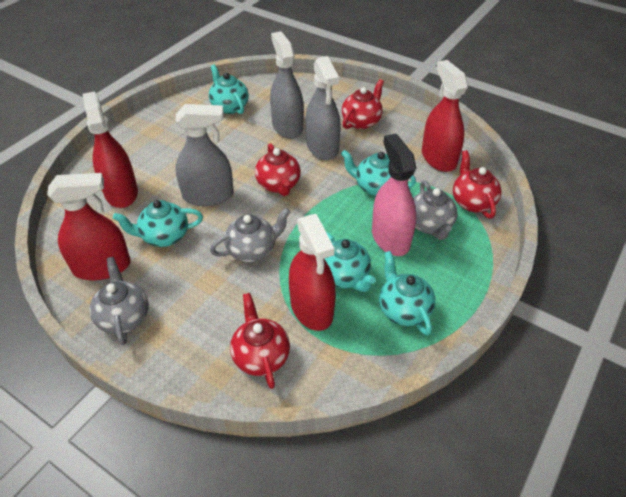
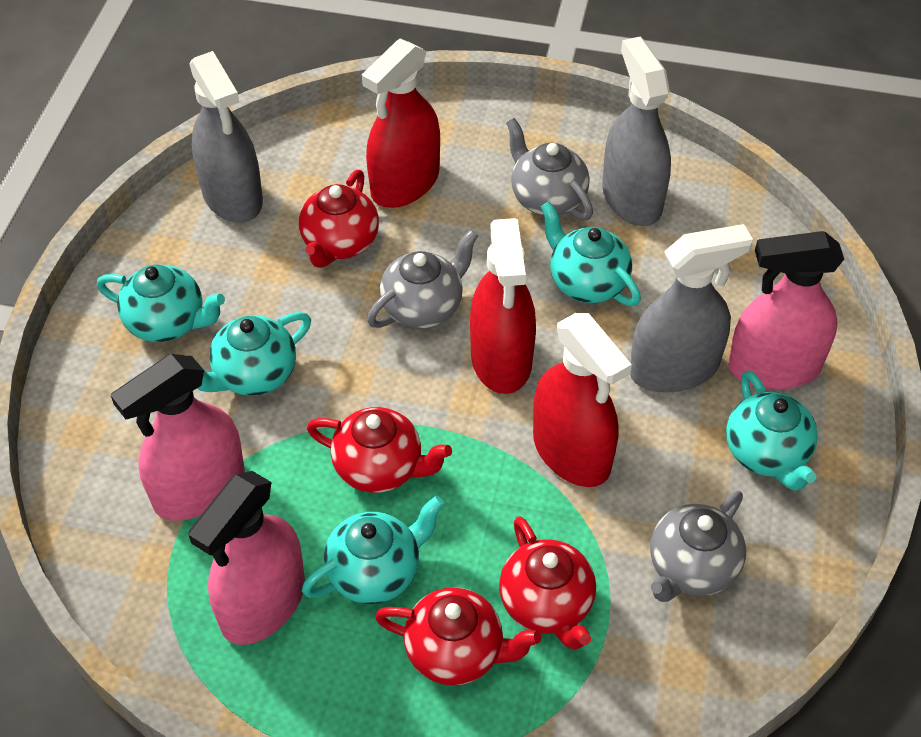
pink spray bottle: [372,134,416,256] = 1 -> [111,354,245,521] [188,471,305,645] [728,231,844,390] = 3
red spray bottle: [47,173,131,280] [83,92,138,208] [289,214,336,331] [422,60,468,172] = 4 -> [362,39,440,208] [470,218,536,394] [533,313,632,487] = 3

